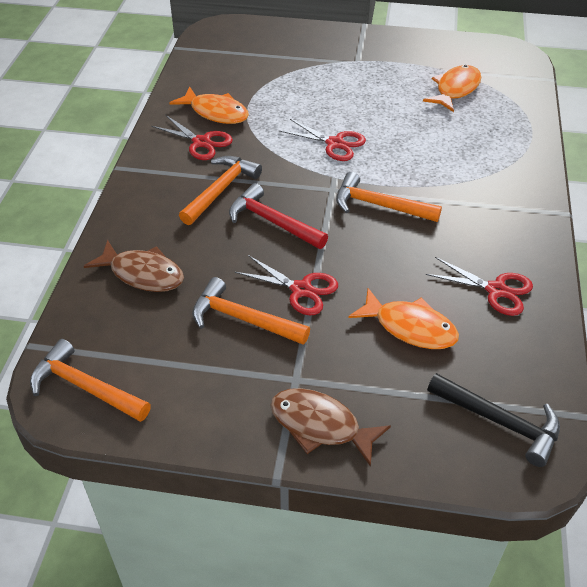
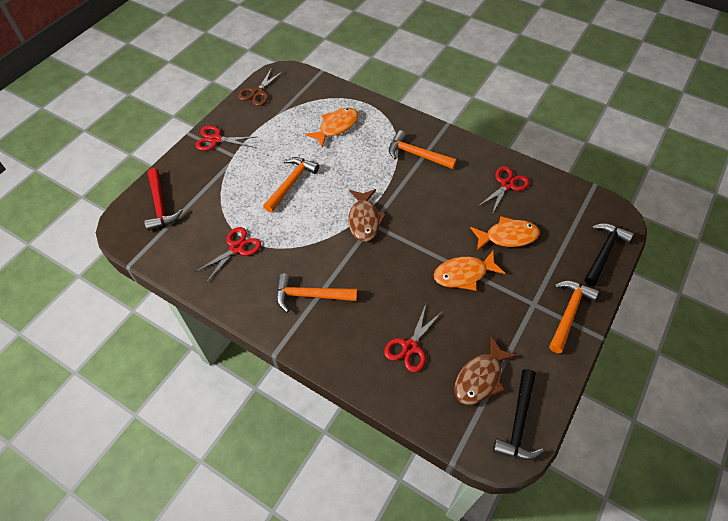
black hammer: [427,373,560,467] = 1 -> [493,369,544,460] [585,223,634,286] = 2
brown scissors: none = 0 -> [238,68,283,106] = 1

